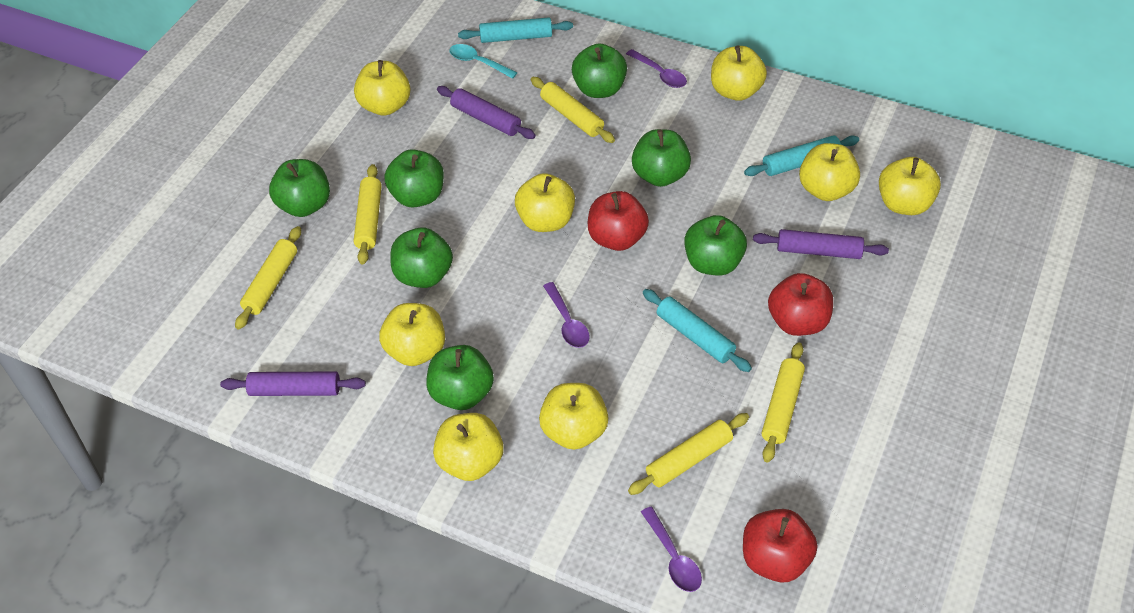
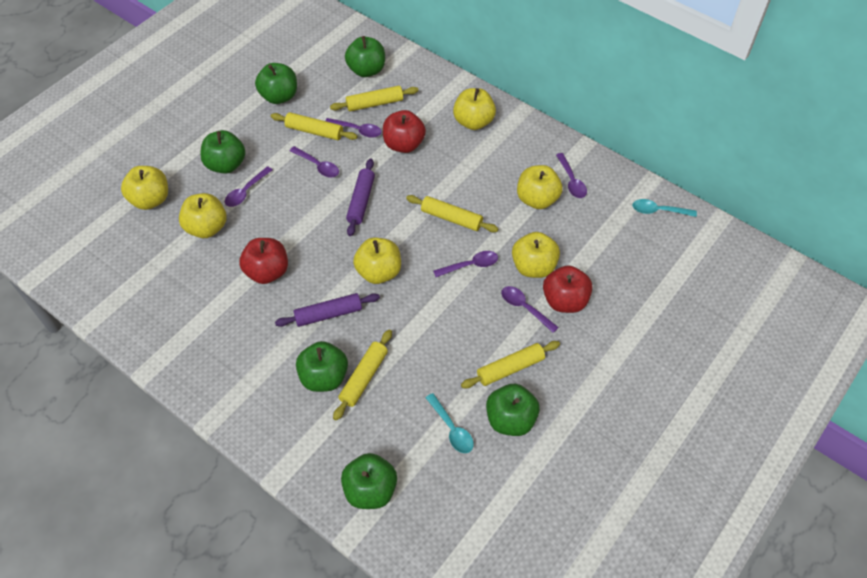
green apple: [269,159,330,217] [384,149,444,207] [390,227,453,288] [426,345,494,410] [572,44,627,98] [632,129,691,187] [684,215,747,275] = 7 -> [200,130,245,174] [255,63,297,104] [296,341,348,392] [341,453,397,509] [345,36,385,77] [486,384,540,436] = 6
purple rolling pin: [220,372,366,396] [437,86,536,139] [753,229,889,259] = 3 -> [275,293,380,327] [346,159,375,236] = 2
purple spoon: [543,282,590,348] [626,49,687,88] [641,507,702,592] = 3 -> [225,166,272,207] [290,146,339,177] [325,118,382,138] [433,251,498,277] [501,286,559,333] [556,153,587,198] = 6
turquoise rolling pin: [458,17,573,43] [643,289,752,372] [744,135,859,176] = 3 -> none = 0
turquoise spoon: [450,44,517,79] = 1 -> [426,393,474,453] [632,199,697,217] = 2
yellow apple: [354,60,411,116] [379,303,445,366] [433,413,504,481] [515,173,575,232] [539,383,609,450] [711,45,767,101] [799,143,860,201] [879,157,941,215] = 8 -> [121,166,168,210] [179,193,227,238] [353,237,401,284] [453,88,496,130] [512,232,560,278] [517,165,563,209] = 6

